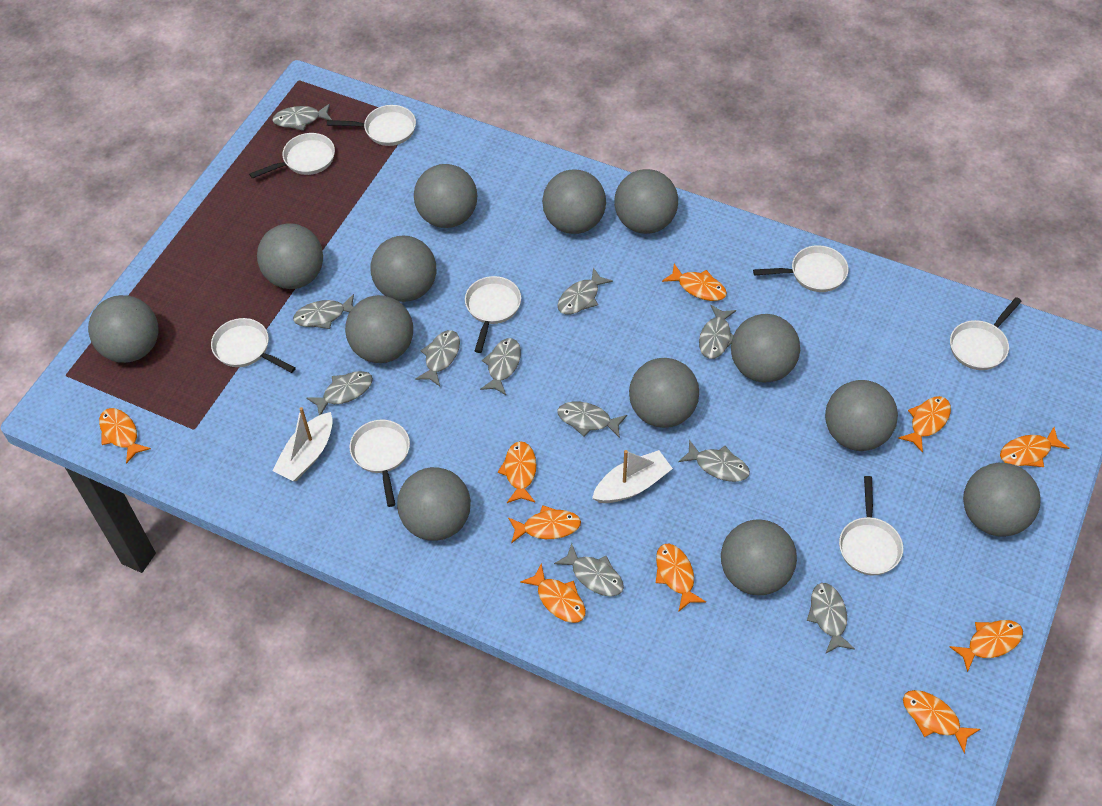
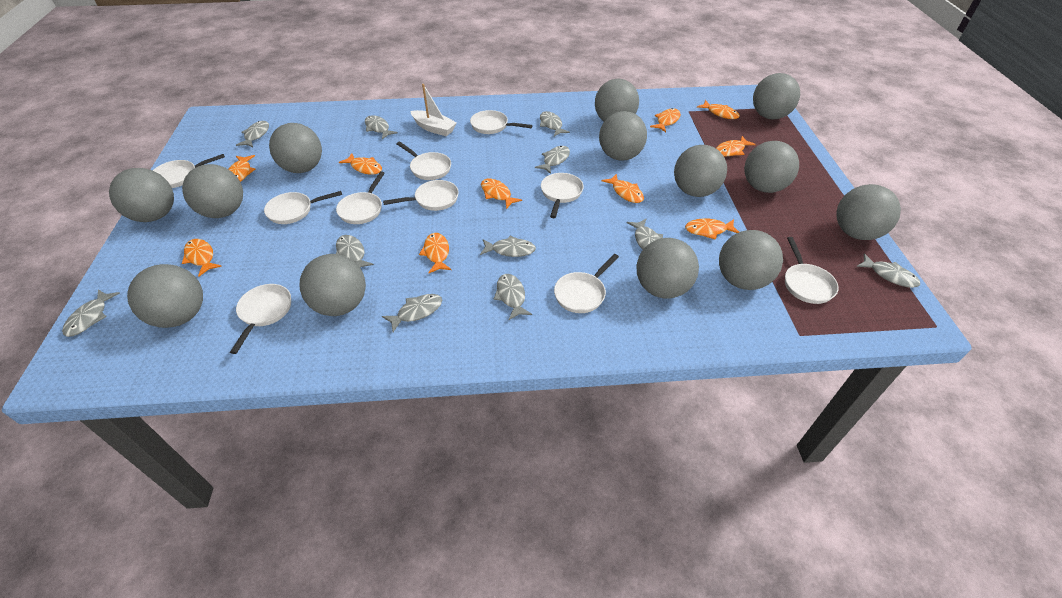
white boat: [272,407,333,481] [592,450,673,503] = 2 -> [411,84,457,136] = 1
white pan: [211,318,296,373] [249,133,335,178] [327,105,416,146] [349,420,410,507] [465,276,521,353] [753,245,849,292] [839,476,903,575] [950,297,1022,370] = 8 -> [153,154,225,188] [230,284,291,354] [264,191,342,224] [336,171,385,224] [383,180,459,211] [397,142,451,180] [470,110,532,134] [541,173,584,218] [554,254,619,313] [785,237,839,304] = 10

